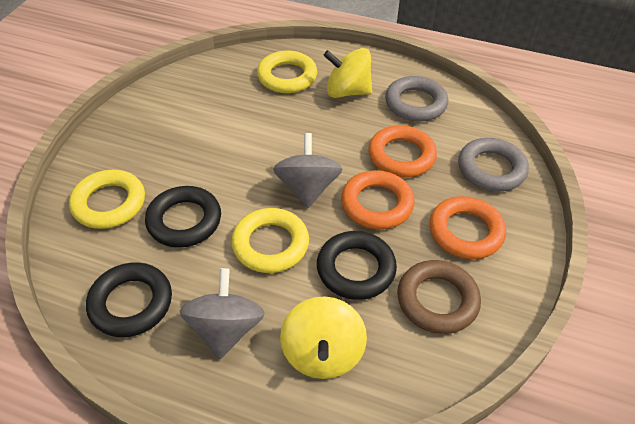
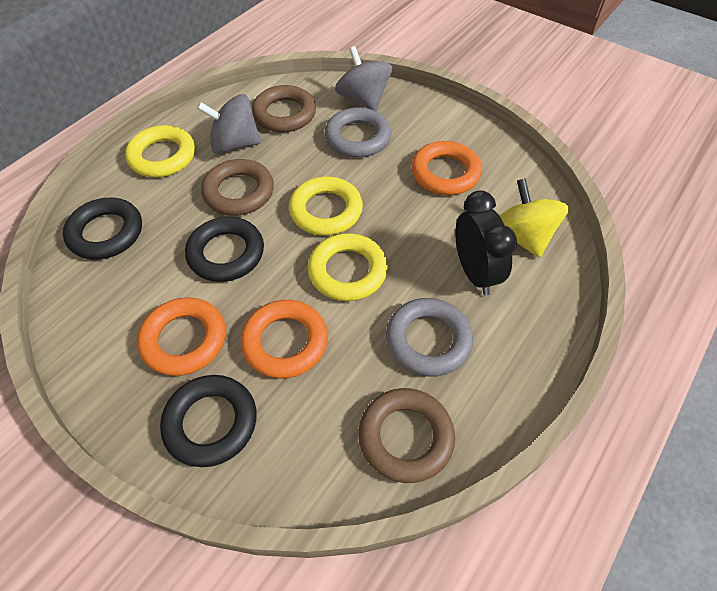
black clock: none = 0 -> [455,190,517,295] = 1
brown ring: [397,260,481,334] = 1 -> [201,159,274,216] [252,85,316,132] [358,388,455,483] = 3
yellow spinning top: [280,296,367,379] [323,48,372,98] = 2 -> [500,178,569,257] = 1

